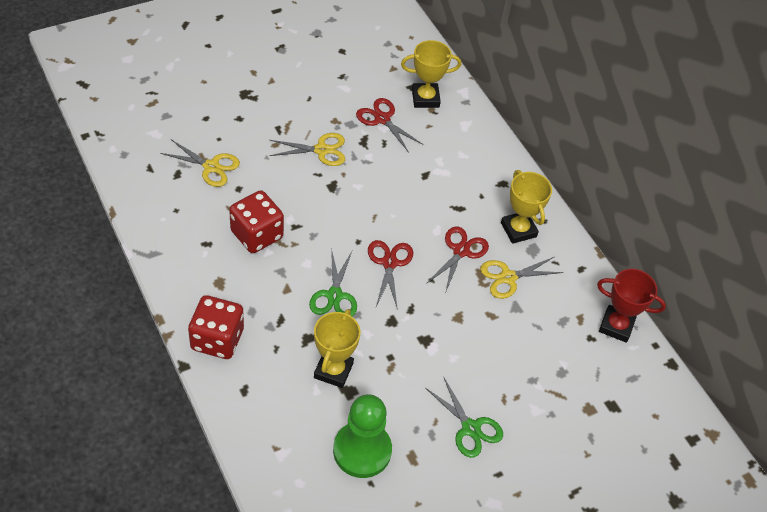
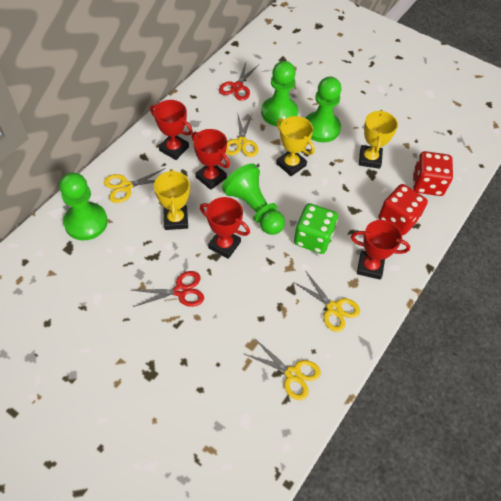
green dice: none = 0 -> [294,203,338,254] = 1
green pawn: [333,394,392,478] = 1 -> [59,172,108,240] [222,164,285,235] [261,61,298,126] [306,77,342,142] = 4
green scissors: [309,248,357,316] [426,376,503,458] = 2 -> none = 0
red scissors: [356,98,423,153] [368,240,413,310] [427,226,489,291] = 3 -> [132,271,204,307] [219,63,259,101] = 2
red trophy: [597,269,666,343] = 1 -> [150,100,193,160] [192,129,230,190] [200,197,250,259] [351,220,410,280] = 4
yellow scissors: [160,140,240,187] [269,133,345,166] [480,257,564,299] = 3 -> [104,168,165,203] [226,112,258,157] [245,339,321,400] [294,272,360,332] = 4

